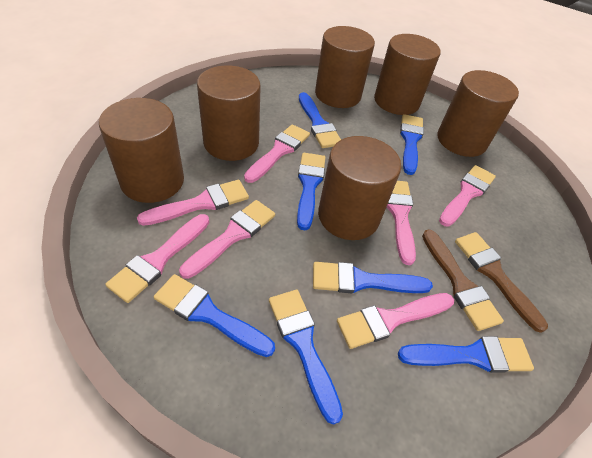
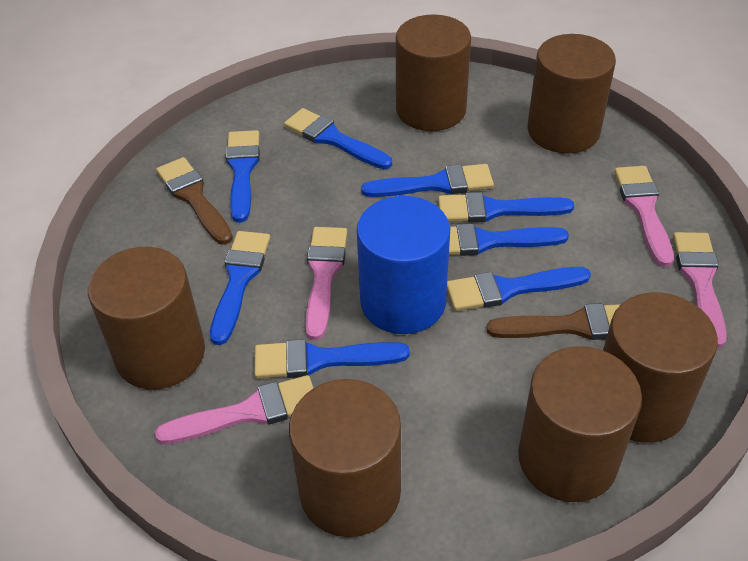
blue brush: [154,274,275,357] [269,290,343,425] [297,153,326,231] [299,92,341,148] [313,262,433,293] [398,336,534,373] [400,114,424,175] = 7 -> [210,231,270,345] [226,130,260,223] [254,339,410,379] [284,108,392,169] [361,164,494,197] [438,192,574,223] [447,267,591,311] [449,223,569,256] = 8
blue cylinder: none = 0 -> [357,196,450,334] = 1
pink brush: [105,214,209,303] [137,180,249,226] [179,200,275,279] [244,124,310,183] [337,293,454,349] [387,181,416,265] [439,165,496,227] = 7 -> [155,375,313,444] [305,227,347,340] [614,166,674,267] [673,232,727,348] = 4

